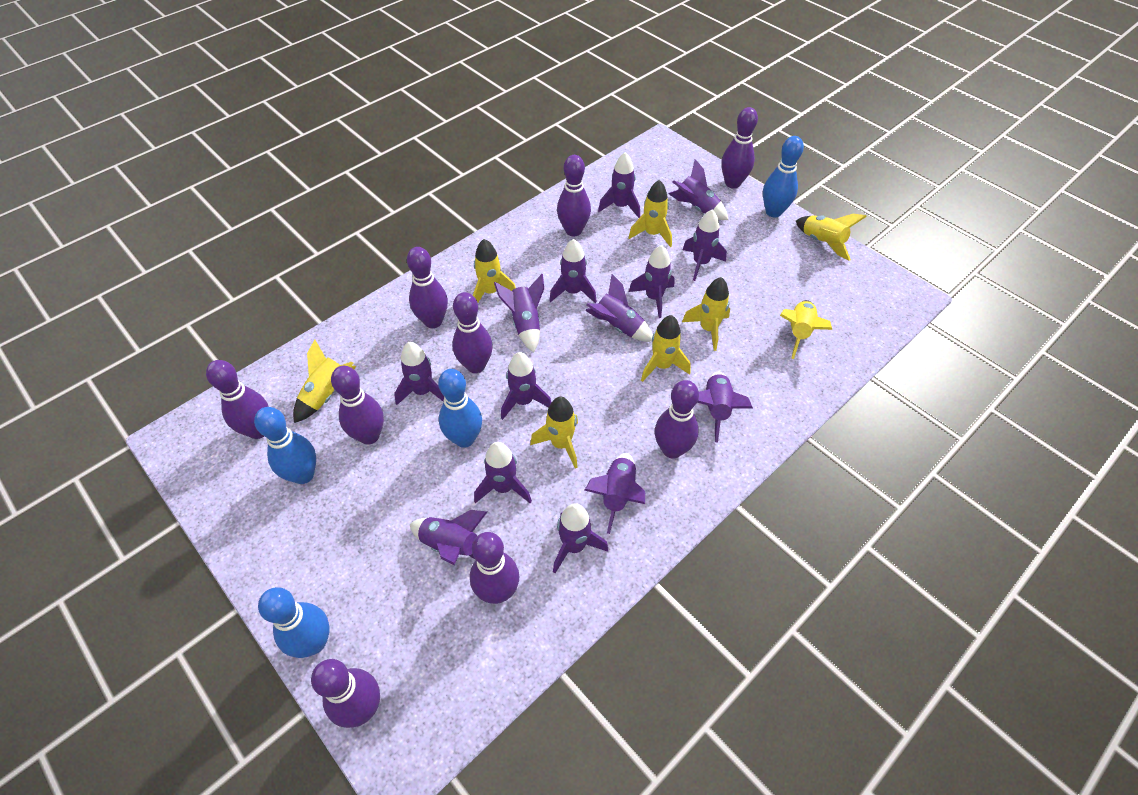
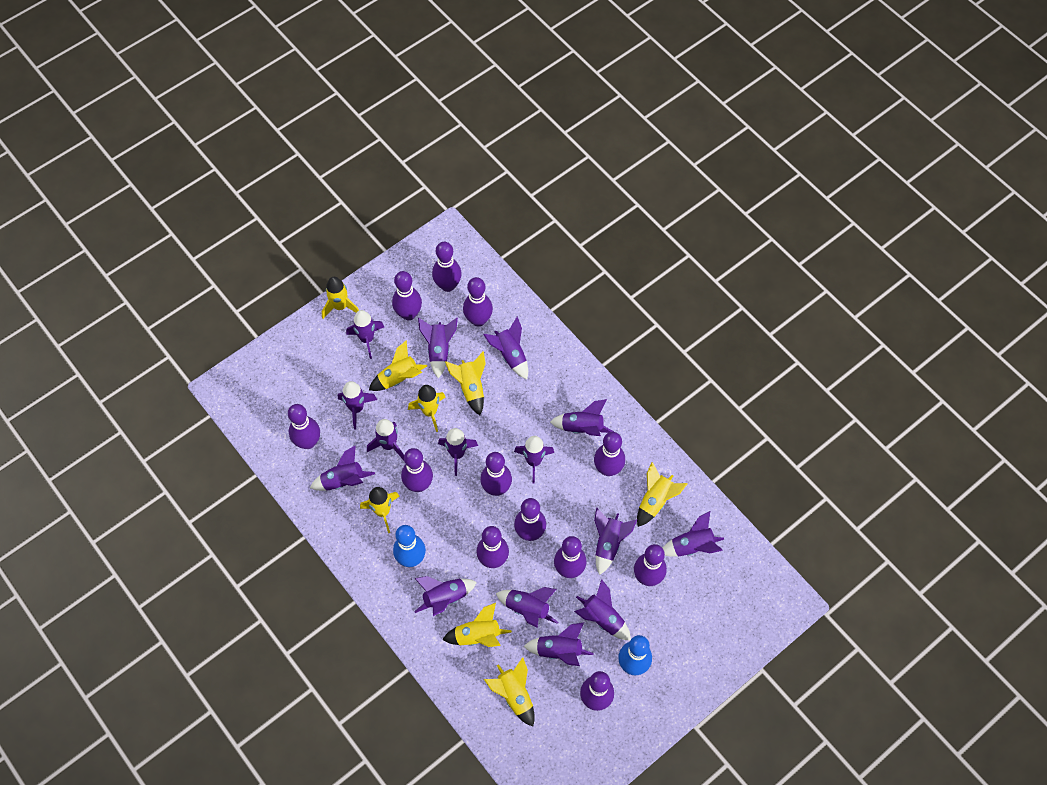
blue bowling pin: [254,407,316,484] [258,587,330,658] [438,369,482,448] [763,136,804,218] = 4 -> [393,525,426,567] [618,635,652,675] = 2
purple bowling pin: [206,360,269,439] [311,659,380,728] [331,366,384,445] [407,247,448,328] [452,292,493,373] [470,532,519,604] [557,155,591,237] [655,380,699,459] [721,107,758,188] = 9 -> [288,404,320,449] [392,271,422,320] [401,448,433,492] [432,242,462,292] [463,277,493,327] [476,526,509,568] [480,452,512,496] [514,498,546,541] [554,536,587,578] [580,671,614,711] [594,432,625,476] [634,544,667,586] = 12
purple rocket: [394,342,444,405] [410,510,487,565] [474,442,532,503] [494,274,544,353] [501,352,552,420] [549,239,597,303] [553,503,608,573] [584,453,645,534] [585,274,653,342] [598,152,640,218] [629,245,675,318] [668,160,728,220] [683,210,727,281] [697,372,753,442] = 14 -> [310,445,375,491] [338,381,377,430] [346,310,384,359] [367,419,404,460] [414,576,477,616] [418,318,458,378] [438,428,478,476] [483,316,528,379] [496,587,558,628] [514,436,554,484] [524,623,593,666] [550,399,614,436] [574,579,631,640] [594,507,637,575] [663,511,724,557] = 15

